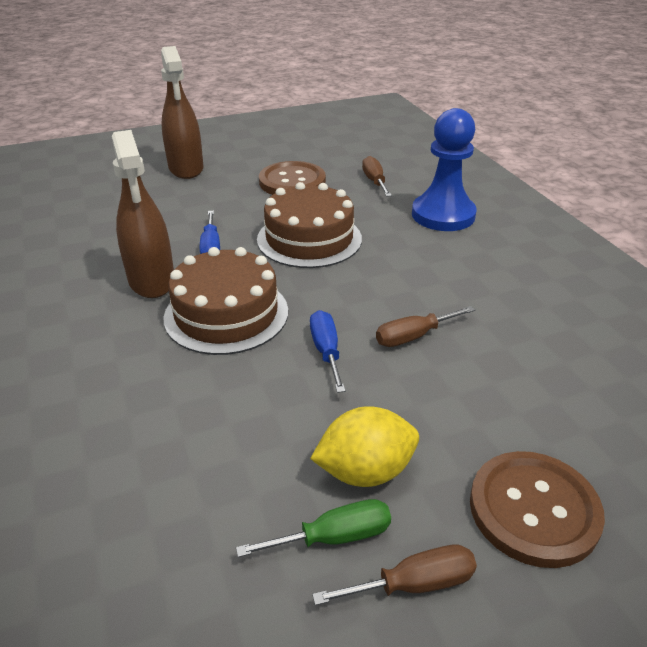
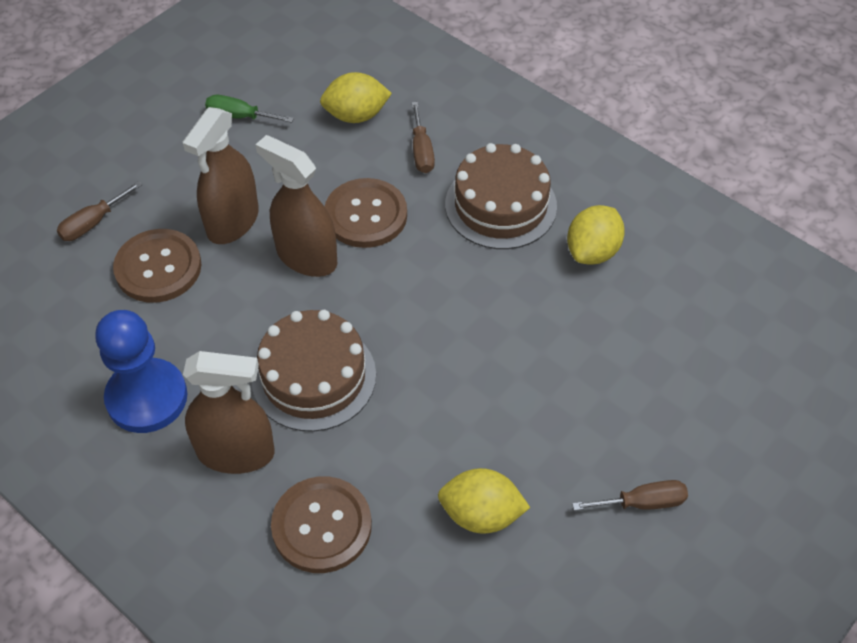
blue screwdriver: [200,211,220,254] [310,310,346,393] = 2 -> none = 0
brown button: [259,161,326,195] [470,451,605,568] = 2 -> [113,229,202,303] [271,476,372,573] [325,178,407,248] = 3
brown spray bottle: [112,130,174,298] [161,46,204,179] = 2 -> [183,107,259,244] [183,351,275,474] [255,135,337,277] = 3
yellow lemon: [310,406,419,487] = 1 -> [320,72,392,123] [438,468,530,534] [567,205,625,265] = 3

